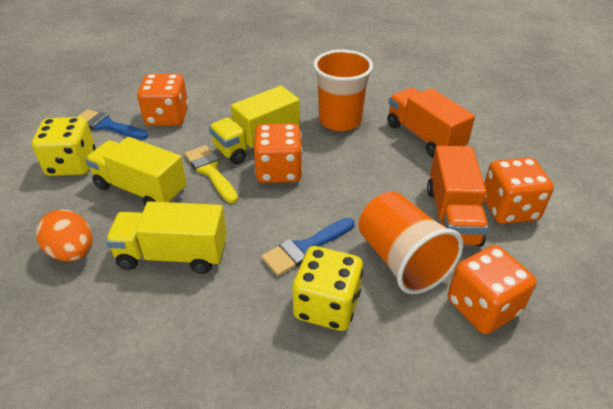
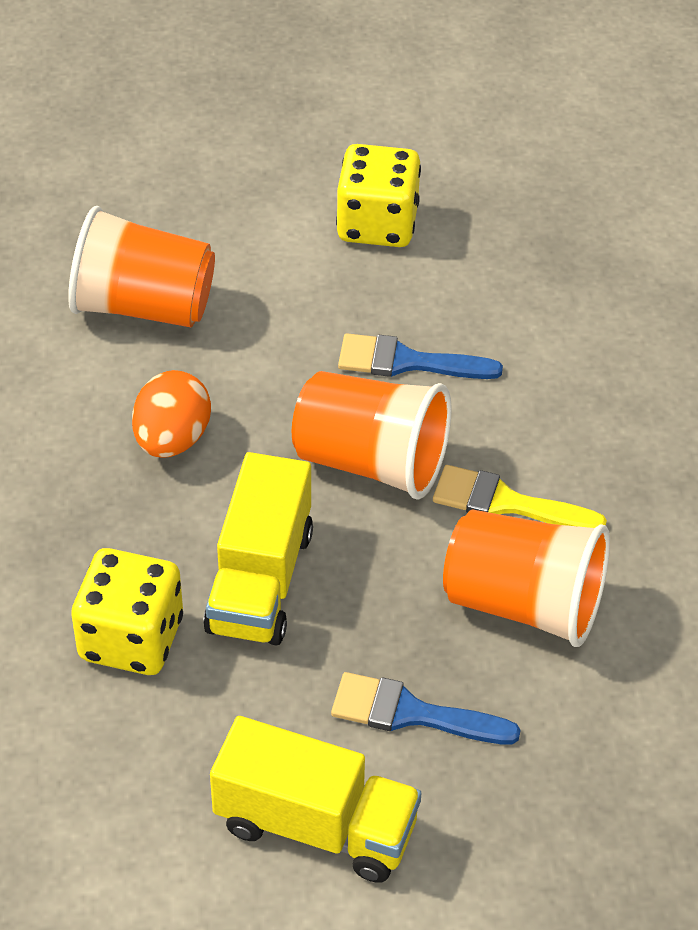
orange cup: [313,50,373,131] [359,192,463,294] = 2 -> [68,206,215,327] [292,371,452,500] [443,509,610,647] = 3
orange dice: [137,74,188,126] [254,123,303,183] [448,245,536,334] [484,157,554,224] = 4 -> none = 0
orange truck: [387,88,475,158] [427,146,489,247] = 2 -> none = 0
yellow truck: [85,137,187,205] [105,201,227,274] [209,86,300,164] = 3 -> [203,452,313,646] [210,716,422,883] = 2

